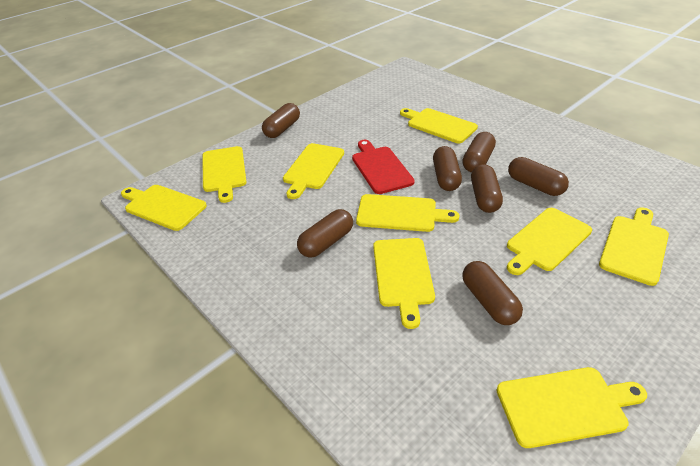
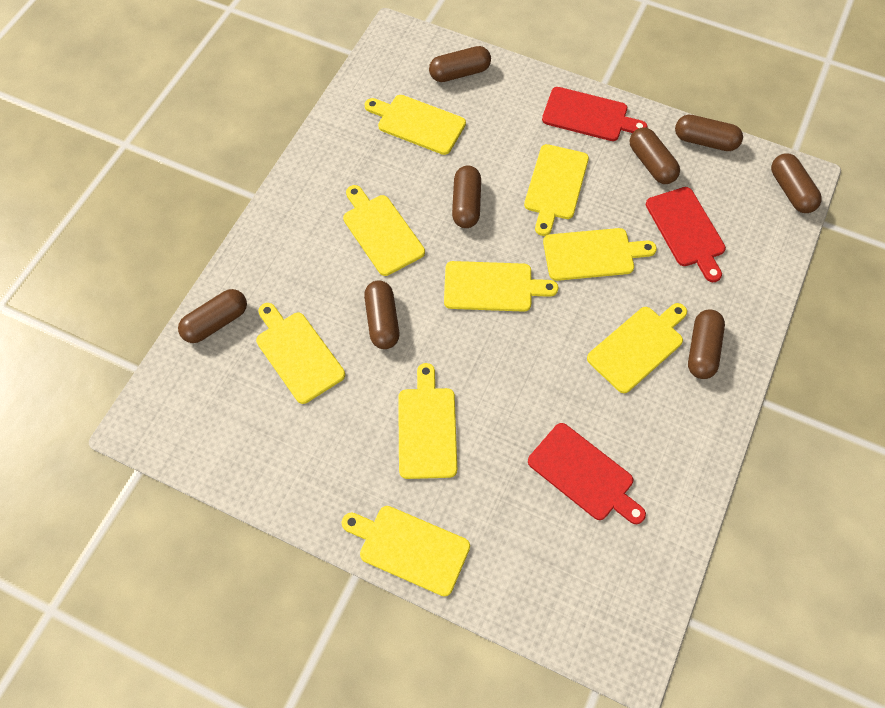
brown capsule: [262,103,300,138] [297,209,353,258] [433,146,462,191] [462,132,496,172] [462,261,523,325] [471,164,503,213] [508,157,569,196] = 7 -> [178,289,247,343] [364,280,399,349] [429,46,491,82] [452,165,481,228] [630,128,680,184] [675,115,743,151] [688,309,725,379] [771,153,822,213] = 8
red cutting board: [352,140,415,194] = 1 -> [528,423,646,524] [542,87,648,141] [646,187,726,282] = 3

